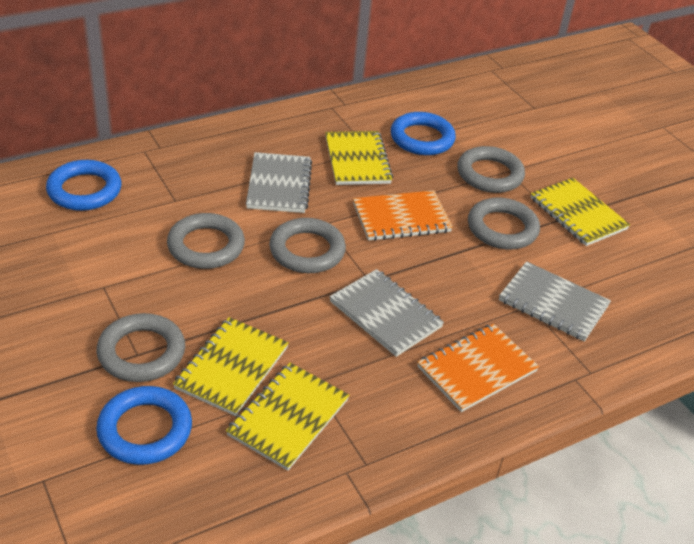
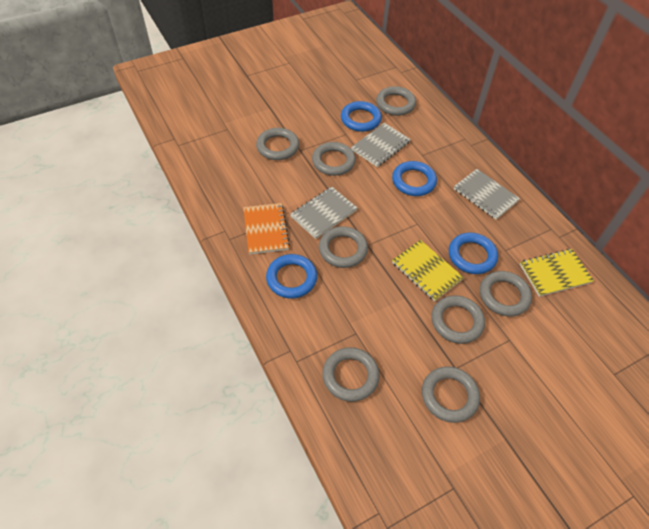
blue ring: [46,160,122,211] [96,386,192,465] [391,112,456,155] = 3 -> [266,254,317,299] [341,101,382,132] [392,161,437,196] [449,233,498,274] = 4
grey ring: [97,313,185,382] [167,213,245,269] [269,218,346,273] [457,146,525,193] [468,197,540,250] = 5 -> [256,128,299,160] [312,142,356,176] [319,226,368,268] [322,347,380,402] [376,86,416,116] [422,366,480,423] [431,295,485,344] [480,271,532,317] = 8
orange notebook: [353,190,453,241] [417,324,539,412] = 2 -> [243,203,290,254] = 1
yellow notebook: [173,317,289,416] [226,363,350,471] [325,131,393,185] [531,178,630,246] = 4 -> [392,240,464,301] [520,249,594,297] = 2

